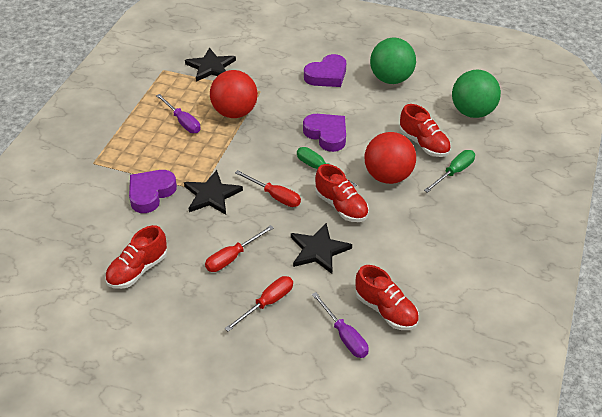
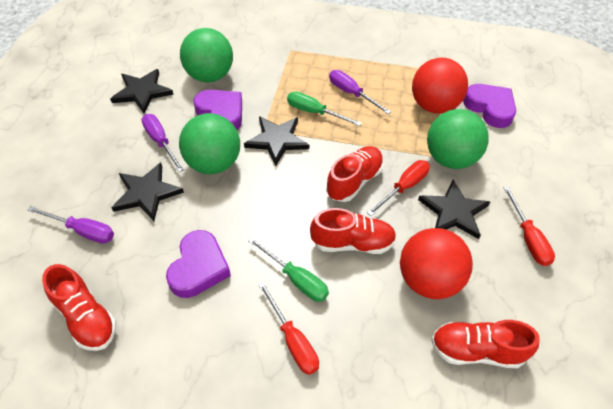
black star: [184,170,243,215] [185,48,236,82] [291,223,352,274] = 3 -> [110,69,174,113] [111,163,184,221] [244,116,309,166] [418,180,490,239] = 4
green ball: [370,38,416,84] [452,70,501,118] = 2 -> [179,113,240,174] [180,28,233,82] [427,109,489,169] = 3
purple screwdriver: [156,94,201,133] [312,292,369,358] = 2 -> [27,206,114,244] [141,114,184,172] [329,70,391,114] = 3

